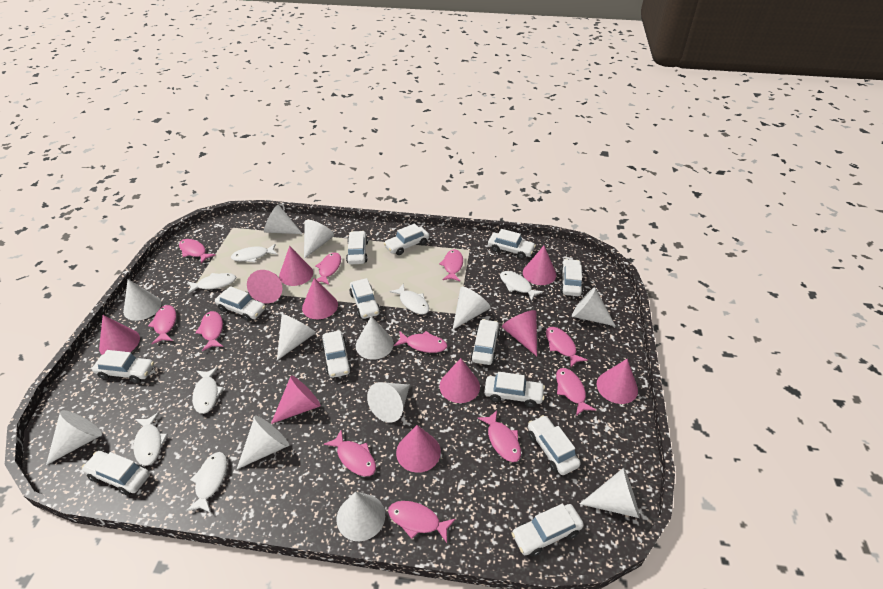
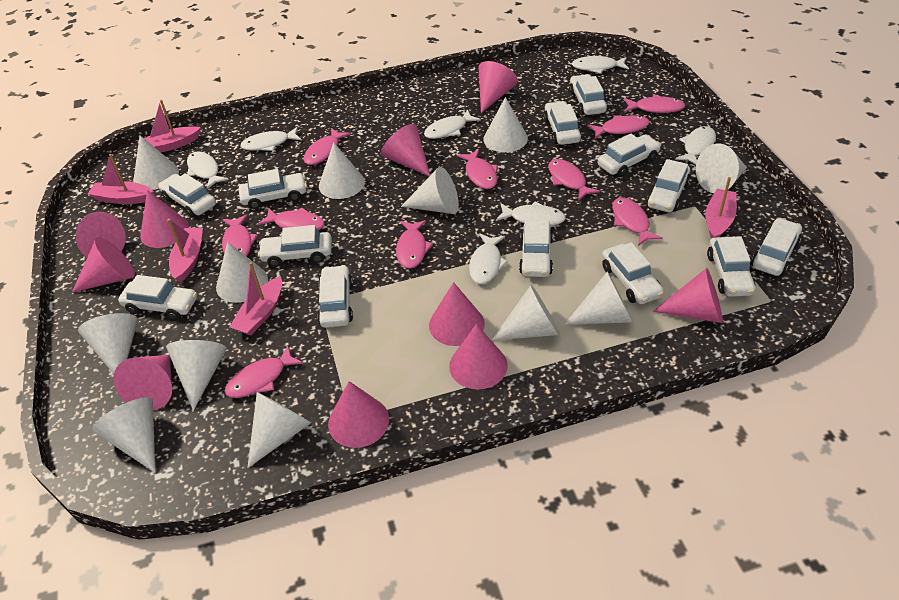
pink boat: none = 0 -> [88,154,154,204] [137,100,201,152] [167,219,203,283] [230,262,282,335] [705,177,737,239] = 5
pink fish: [148,305,176,344] [179,239,216,264] [195,311,223,351] [315,253,341,285] [324,429,376,476] [388,501,455,543] [394,331,447,353] [439,249,463,281] [477,410,521,462] [546,327,588,367] [556,368,596,416] = 11 -> [222,214,258,257] [224,345,304,398] [258,208,325,230] [303,128,350,165] [396,220,433,269] [457,149,498,189] [548,159,600,200] [587,115,650,139] [612,197,663,246] [624,95,685,113] = 10

